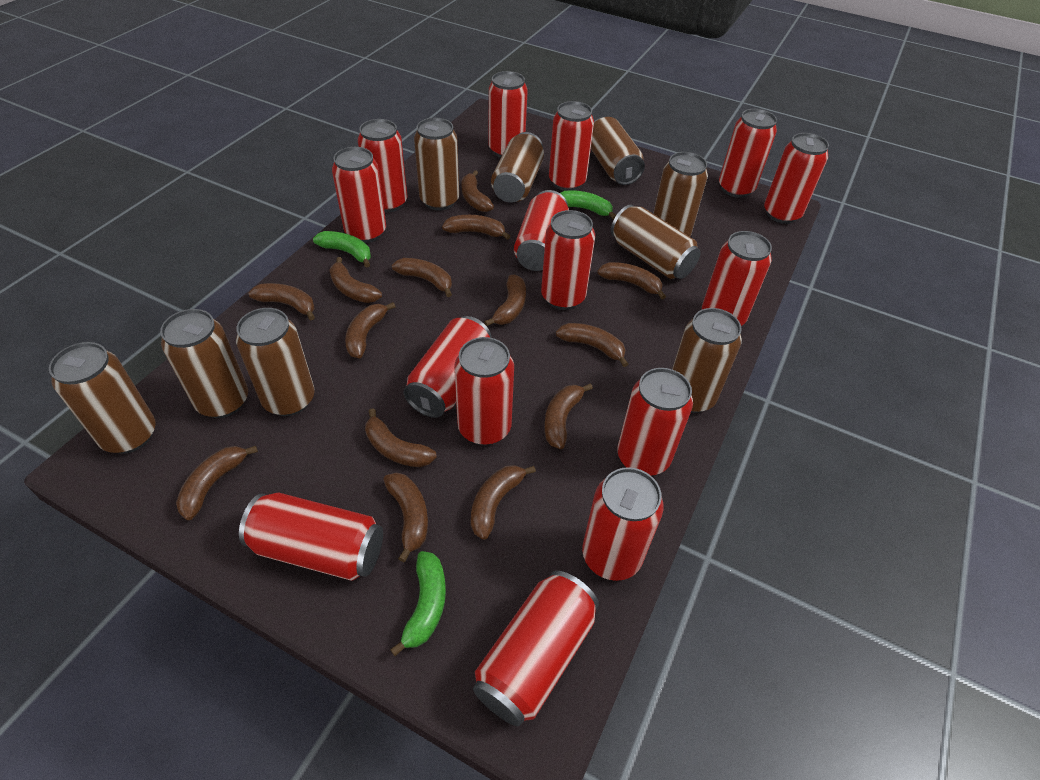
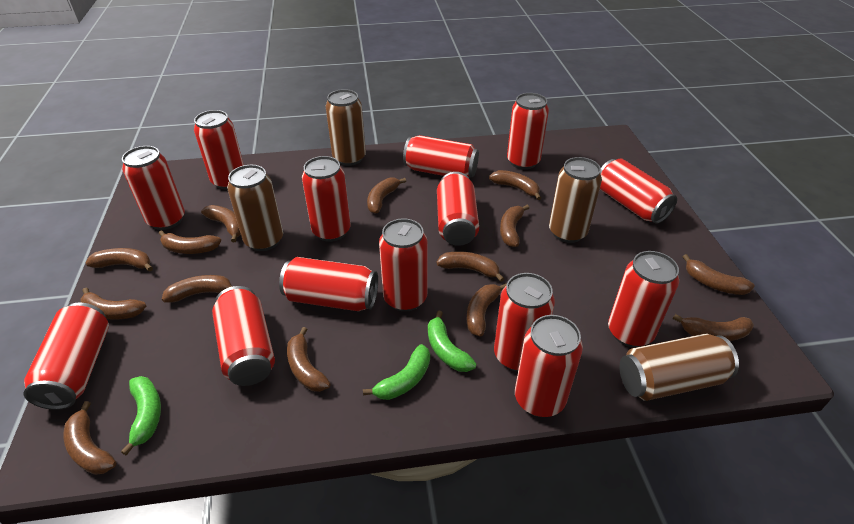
brown can: [49,342,156,454] [160,309,248,418] [236,308,315,416] [414,118,459,211] [491,132,544,203] [591,117,645,185] [611,205,701,279] [653,152,708,237] [672,308,742,413] = 9 -> [227,165,283,251] [326,89,366,166] [549,157,602,243] [619,334,739,401] = 4
red can: [239,492,383,581] [332,147,386,243] [358,119,408,212] [404,316,492,418] [454,337,514,445] [473,571,599,726] [489,71,528,158] [514,190,569,271] [541,210,595,310] [549,101,594,191] [582,467,664,581] [617,368,693,475] [702,231,772,326] [719,109,777,198] [764,133,829,224] = 15 -> [23,303,109,410] [122,146,185,230] [194,110,244,189] [212,286,275,386] [279,257,378,311] [302,156,351,242] [379,218,428,312] [403,135,479,177] [437,172,479,246] [494,273,555,371] [507,93,549,170] [515,315,583,417] [600,158,677,224] [608,251,679,347] = 14

